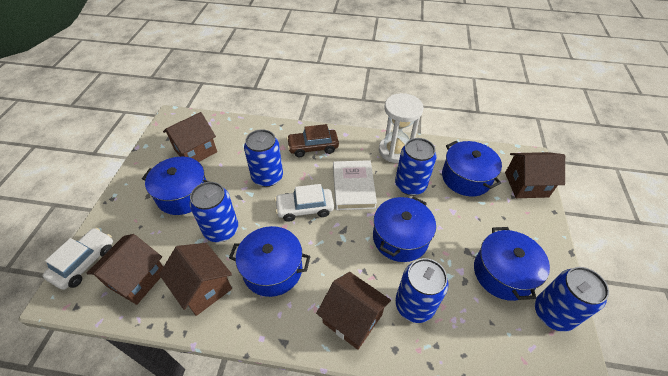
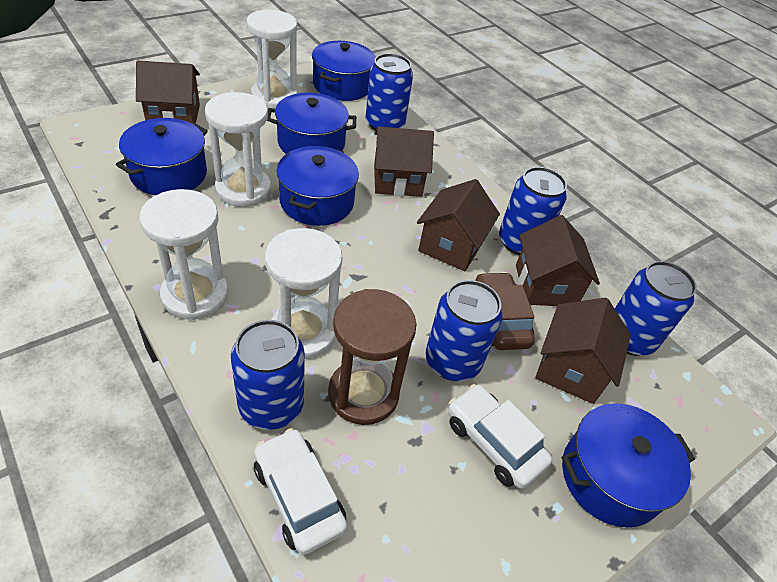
brown hourglass: none = 0 -> [328,289,416,425] = 1
white book: [333,160,377,210] = 1 -> none = 0
white hourglass: [379,93,424,163] = 1 -> [139,189,228,320] [205,92,271,207] [247,10,297,109] [265,228,343,359] = 4

